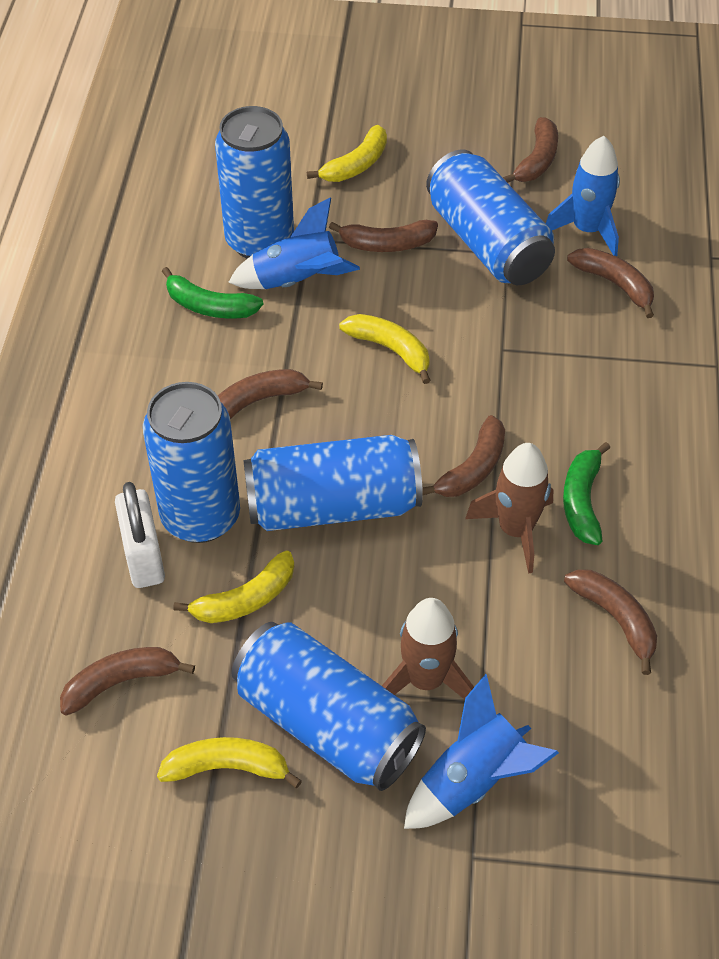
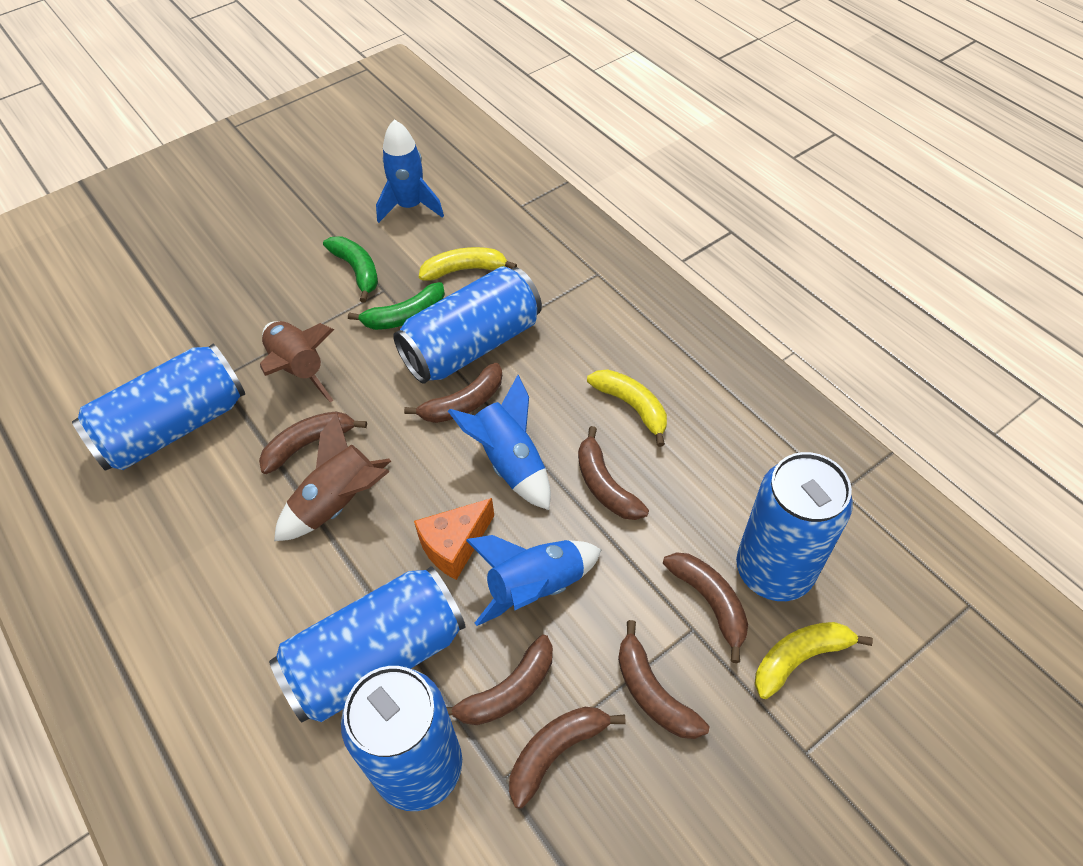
orange cheese: none = 0 -> [414,498,494,580] = 1
white padlock: [115,482,165,588] = 1 -> none = 0
yellow banana: [157,737,302,788] [173,550,294,623] [307,125,387,182] [339,314,431,384] = 4 -> [419,247,517,281] [587,369,667,447] [755,622,873,699] = 3

